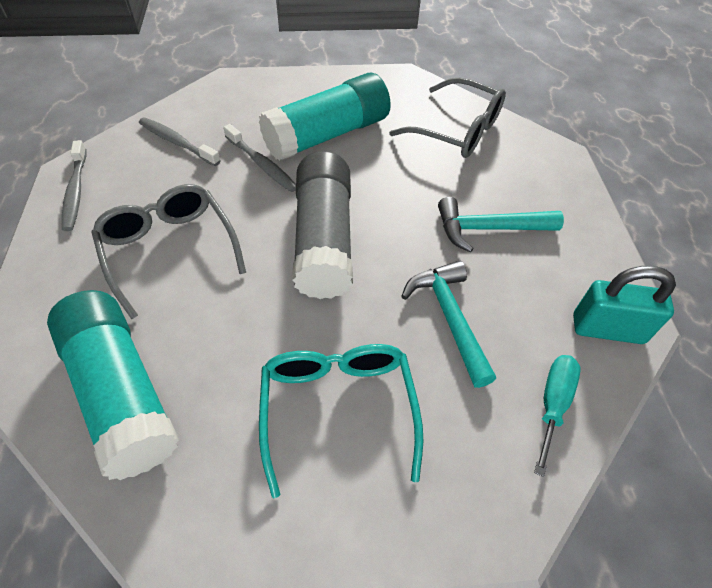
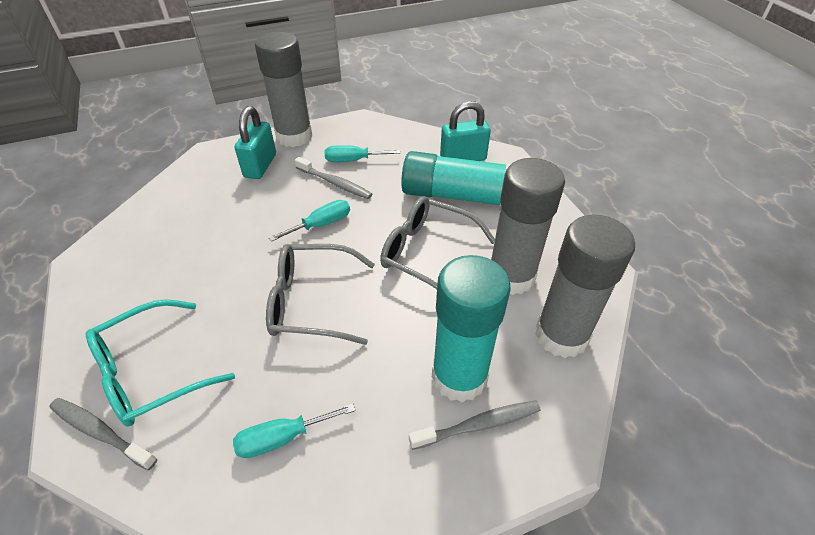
grey glue stick: [292,151,353,299] = 1 -> [255,32,313,147] [491,158,565,295] [535,215,635,358] = 3
turquoise hammer: [401,261,496,388] [438,197,564,253] = 2 -> none = 0
turquoise padlock: [573,266,676,344] = 1 -> [235,106,276,179] [440,101,491,161] = 2
turquoise screwdriver: [534,355,581,477] = 1 -> [233,404,355,458] [269,200,350,242] [325,145,401,162] = 3

